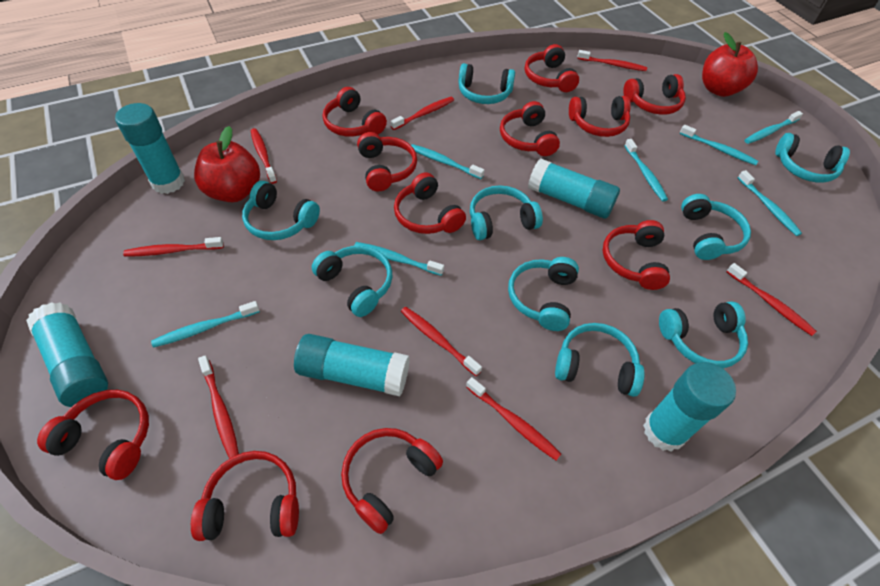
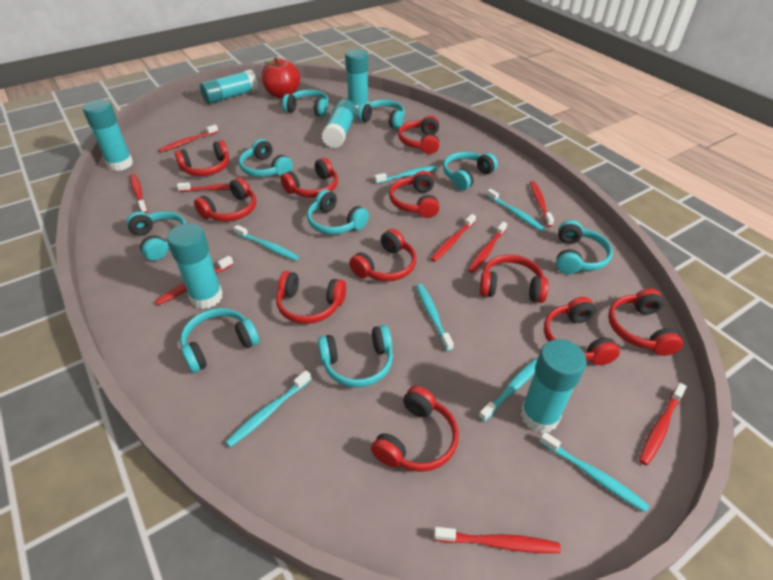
red apple: [194,126,260,202] [702,32,758,97] = 2 -> [262,57,300,98] = 1
red toothbrush: [123,237,224,257] [198,355,239,459] [251,128,277,184] [391,97,454,130] [401,307,482,376] [466,377,561,460] [577,50,647,71] [726,263,817,336] = 8 -> [130,173,148,213] [155,256,234,305] [159,125,218,152] [177,182,250,192] [430,214,476,262] [434,527,561,553] [468,222,507,273] [530,181,554,227] [639,383,687,466] = 9
turquoise glue stick: [26,302,108,407] [115,103,185,194] [294,334,410,396] [528,158,620,219] [643,362,736,452] = 5 -> [83,99,133,171] [167,223,223,309] [200,70,258,104] [322,99,356,148] [345,49,369,112] [521,339,587,433] = 6

